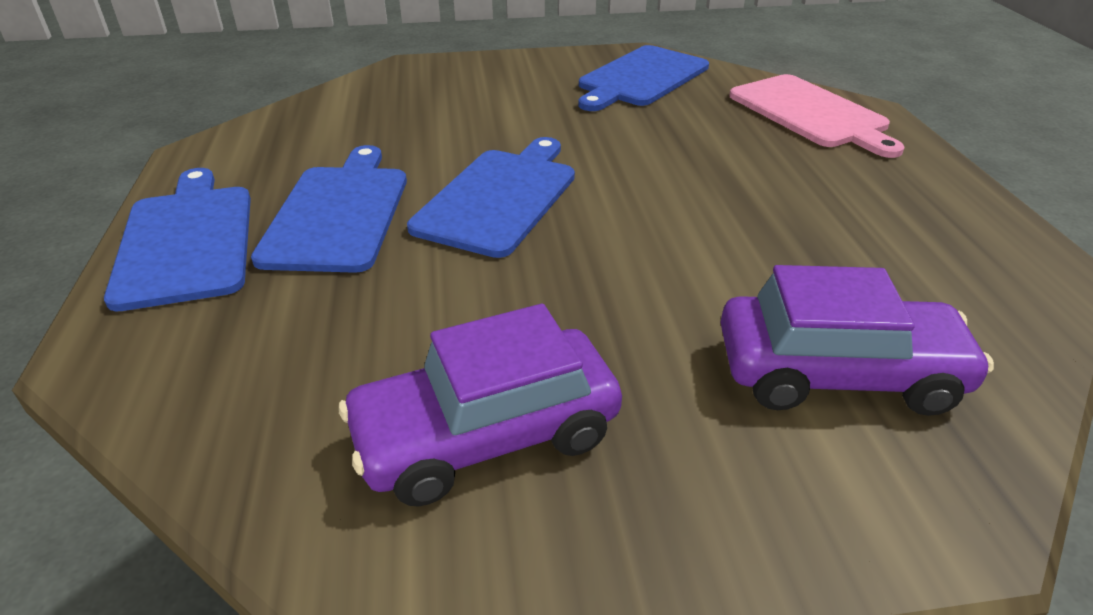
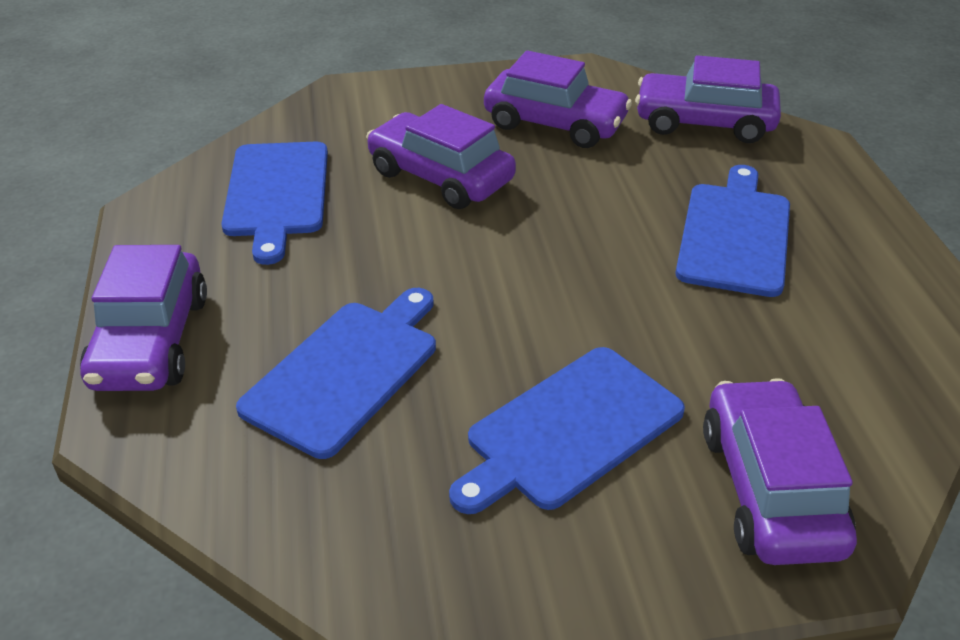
pink cutting board: [729,74,905,158] = 1 -> none = 0
purple car: [339,304,622,507] [721,265,994,416] = 2 -> [80,245,207,391] [366,104,516,209] [484,50,632,148] [635,55,781,143] [703,378,857,565] = 5

